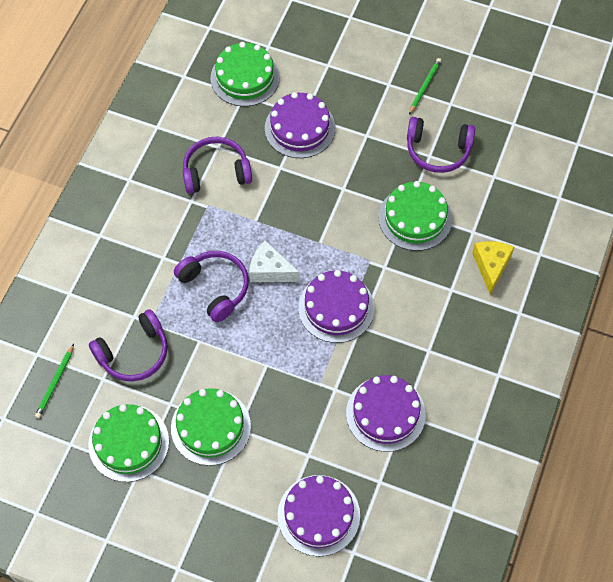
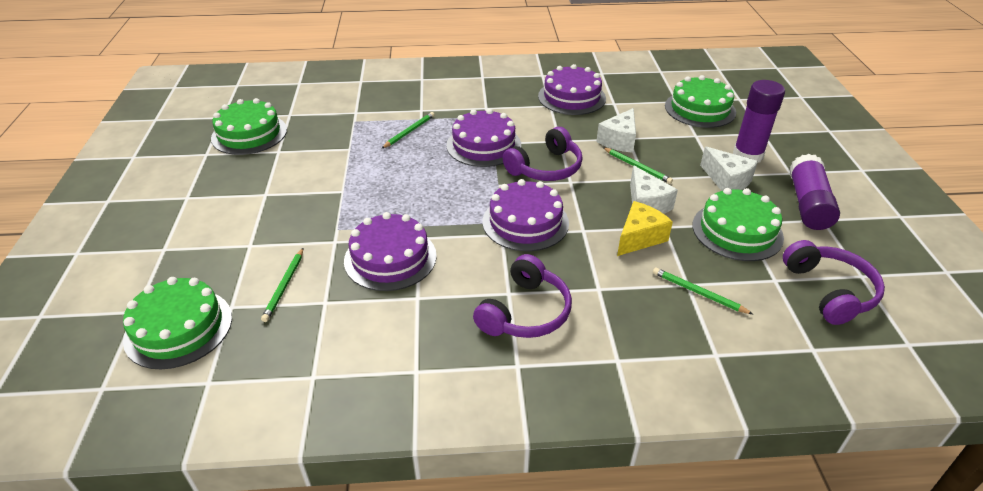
green pencil: [35,344,74,418] [409,58,441,115] = 2 -> [261,248,303,322] [381,112,435,149] [602,147,673,184] [653,268,754,315] = 4
purple glue stick: none = 0 -> [733,80,785,163] [790,154,840,230] = 2
purple headphones: [89,309,168,382] [174,251,249,322] [183,137,252,194] [407,117,475,173] = 4 -> [473,254,572,338] [503,127,583,181] [783,240,885,325] = 3
white cheese: [249,240,300,282] = 1 -> [596,108,636,153] [630,165,678,214] [700,147,758,191] = 3

